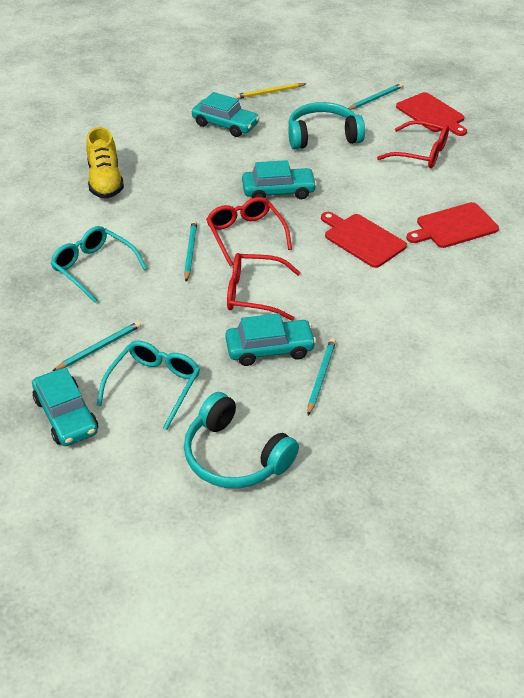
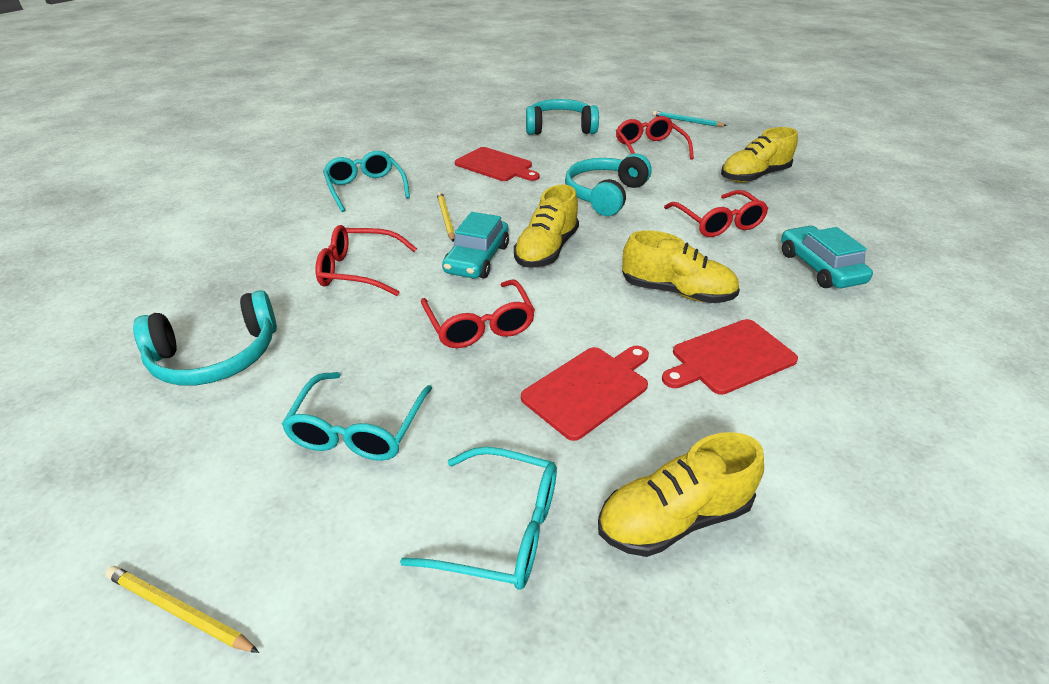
red glasses: [206,197,292,266] [227,253,301,321] [377,120,449,168] = 3 -> [315,225,417,296] [421,279,535,348] [616,116,694,160] [664,190,768,237] = 4
turquoise car: [32,368,98,446] [192,92,260,137] [225,313,316,366] [242,160,317,199] = 4 -> [442,212,509,278] [781,226,873,288] = 2
turquoise glasses: [51,226,147,303] [97,341,200,430] = 2 -> [281,372,432,461] [323,151,410,212] [400,447,557,590] = 3
turquoise headphones: [184,392,299,489] [288,102,365,149] = 2 -> [133,290,277,386] [526,99,599,135] [565,153,652,216] = 3
turquoise pencil: [53,321,141,371] [184,220,197,282] [307,338,336,415] [349,83,403,110] = 4 -> [653,111,727,127] = 1
yellow pencil: [236,83,306,99] = 1 -> [105,566,259,653] [437,192,455,242] = 2
yellow shoe: [86,127,124,199] = 1 -> [514,184,579,268] [598,432,764,557] [622,230,740,303] [721,127,798,182] = 4

